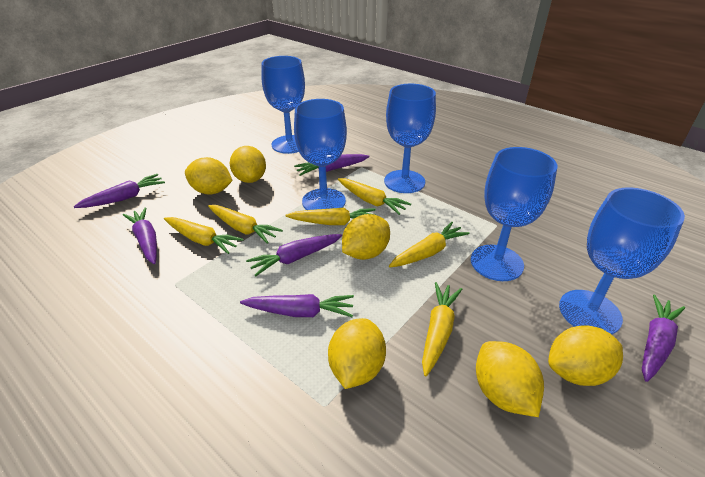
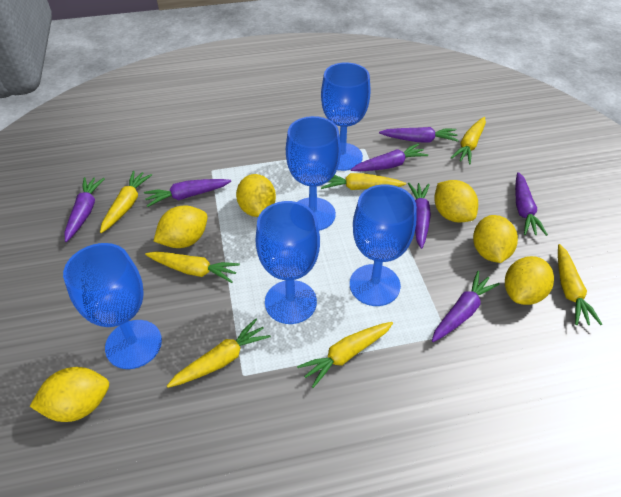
purple carrot: [74,174,165,208] [123,207,157,264] [240,294,354,317] [246,234,342,276] [294,154,369,176] [642,295,685,382] = 6 -> [64,177,105,242] [144,179,231,207] [351,143,429,171] [379,127,459,143] [408,183,431,249] [432,271,500,342] [515,172,548,236] = 7
yellow carrot: [164,217,244,254] [208,205,283,244] [286,208,376,225] [338,178,411,215] [389,222,469,267] [422,282,462,377] = 6 -> [100,171,152,233] [145,251,240,283] [167,318,271,388] [297,322,393,388] [321,173,406,190] [451,117,486,164] [558,244,602,325] = 7

